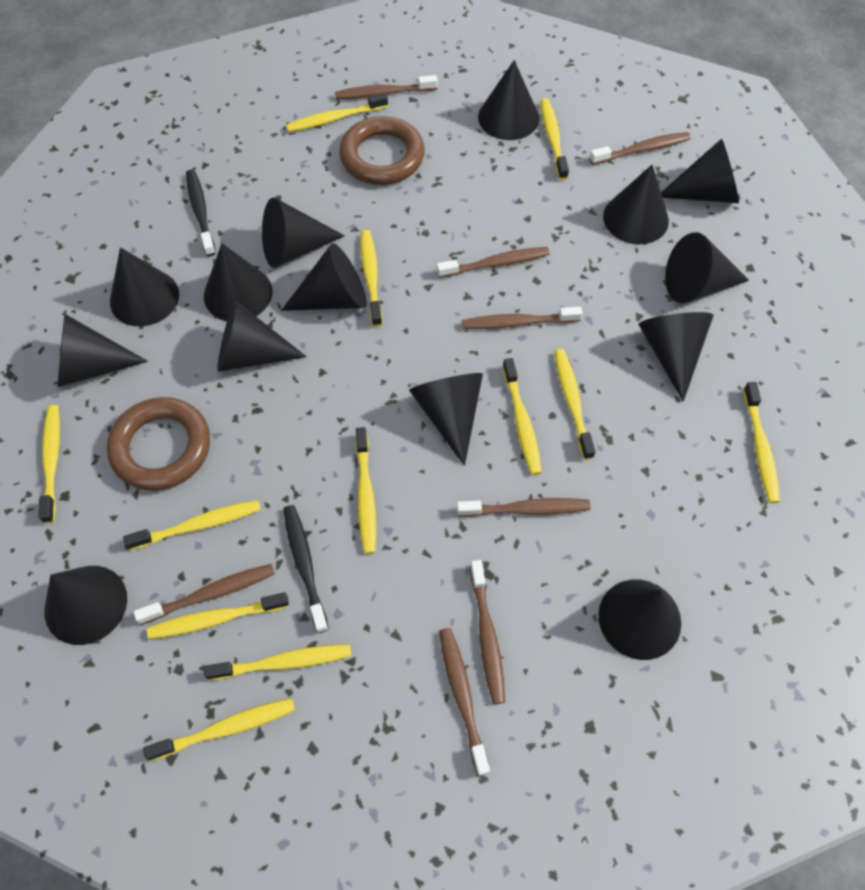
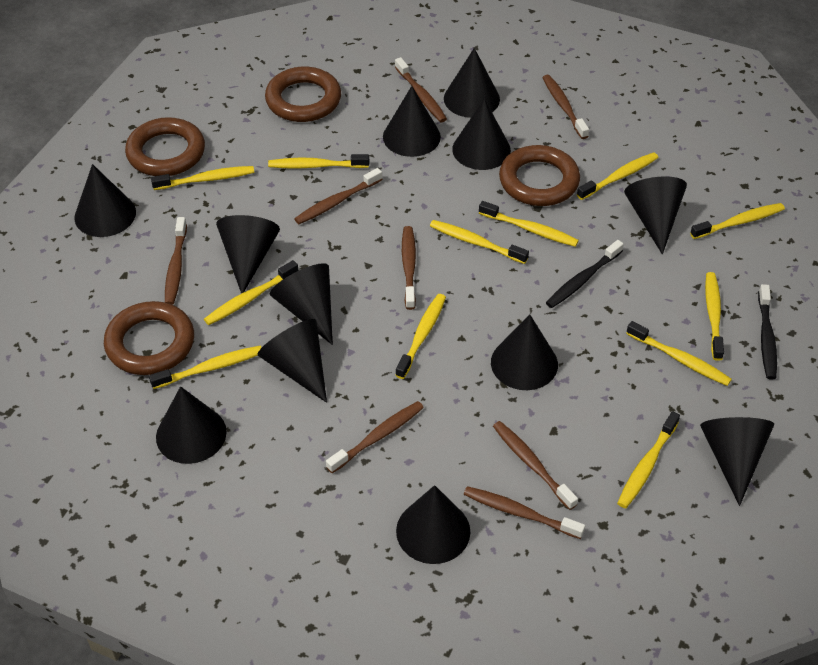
black cone: [44,566,127,645] [57,314,148,388] [110,247,179,326] [204,243,272,321] [217,300,307,372] [262,197,345,268] [281,243,367,311] [409,373,483,466] [478,60,539,140] [598,580,681,660] [603,165,669,244] [639,312,714,402] [661,138,739,203] [665,232,749,303] = 14 -> [74,164,136,237] [156,386,227,464] [216,215,280,294] [258,319,327,403] [270,263,333,345] [383,86,441,157] [396,485,471,564] [444,48,500,118] [452,99,511,170] [491,314,558,390] [624,176,687,254] [700,417,774,506] = 12
brown ring: [107,397,210,491] [339,116,425,185] = 2 -> [104,301,194,375] [125,117,205,176] [265,67,341,122] [499,145,580,206] = 4

